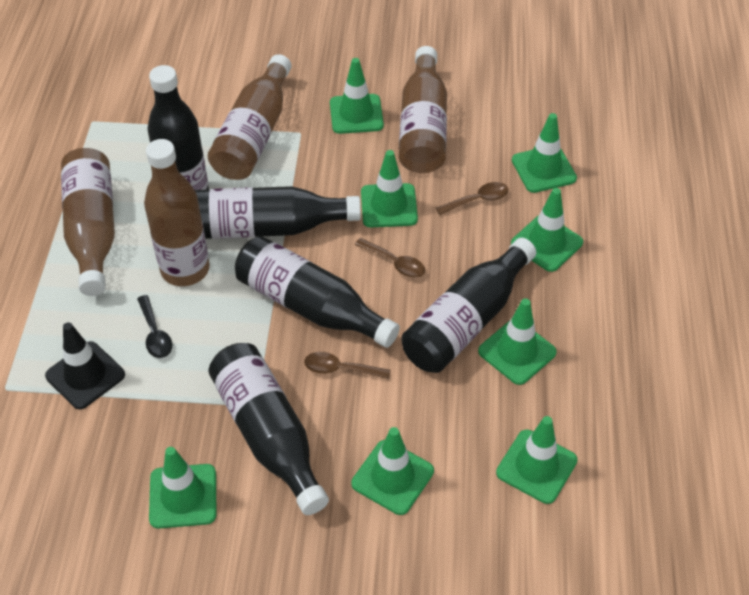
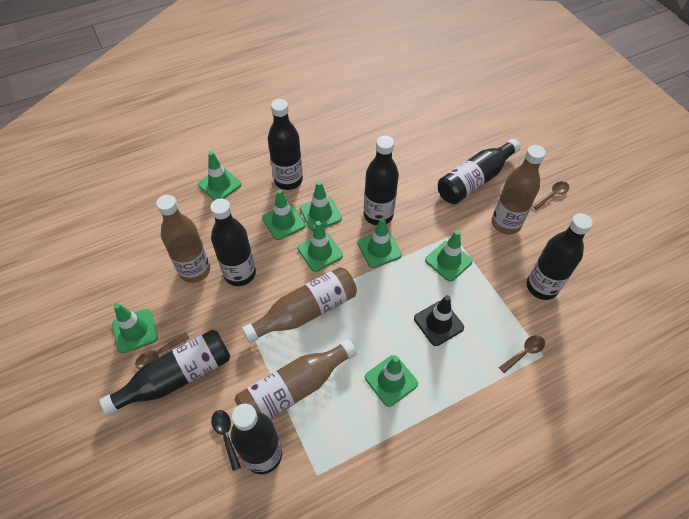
black bottle: [147,65,209,190] [195,186,361,239] [208,343,329,515] [235,236,400,348] [402,238,536,373] = 5 -> [99,330,230,416] [210,199,256,286] [231,404,282,474] [268,99,303,190] [364,136,399,225] [438,139,521,204] [527,213,593,300] = 7

